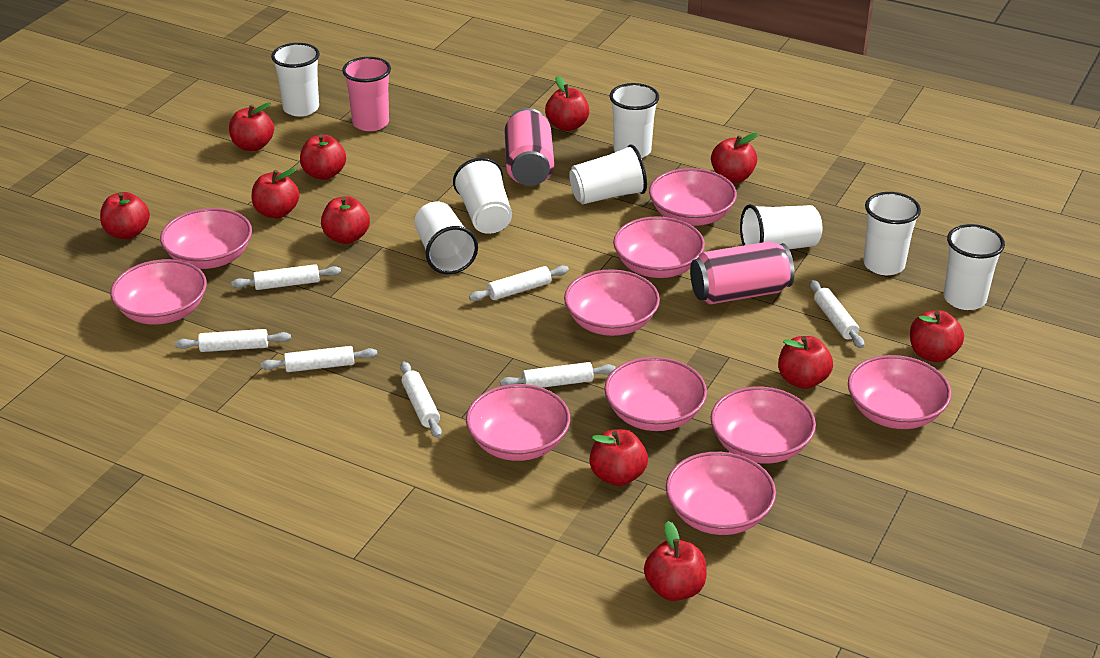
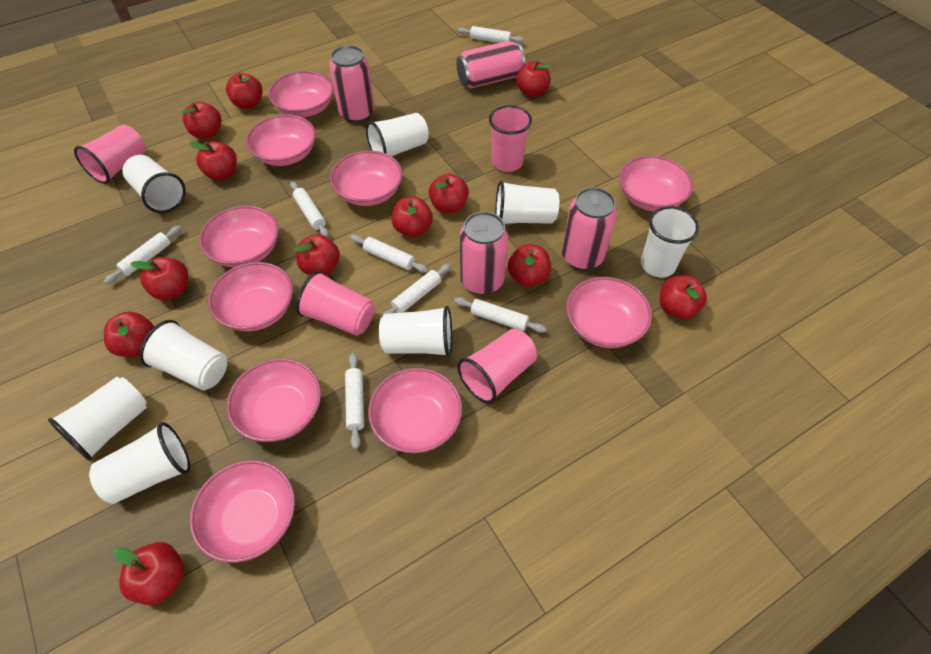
pink can: [505,108,554,186] [690,241,794,304] = 2 -> [329,45,374,123] [456,41,525,88] [460,211,508,295] [562,187,617,270] = 4
pink cup: [342,57,391,131] = 1 -> [74,125,146,184] [296,271,375,336] [457,329,537,404] [489,105,532,172] = 4
red apple: [100,192,150,239] [229,102,274,151] [251,168,299,218] [300,134,346,180] [321,196,370,244] [545,76,589,131] [589,429,648,486] [644,521,707,601] [711,133,758,183] [778,336,833,389] [910,310,964,362] = 11 -> [104,311,154,357] [114,542,184,605] [130,257,188,300] [181,102,222,139] [189,142,237,180] [226,73,263,109] [294,234,340,275] [391,197,433,237] [429,174,469,213] [508,244,551,287] [516,60,551,97] [660,275,707,319] = 12

